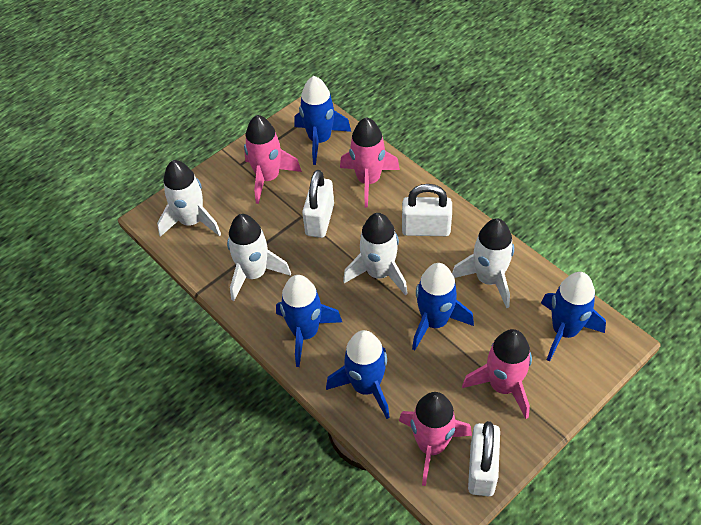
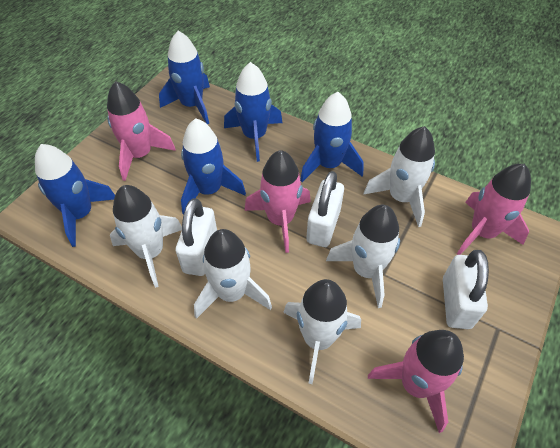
white rocket: [157,160,221,237] [227,214,291,301] [343,213,408,296] [452,218,514,308] = 4 -> [110,185,182,288] [194,229,272,319] [283,279,361,384] [326,205,400,308] [364,126,435,227] = 5

